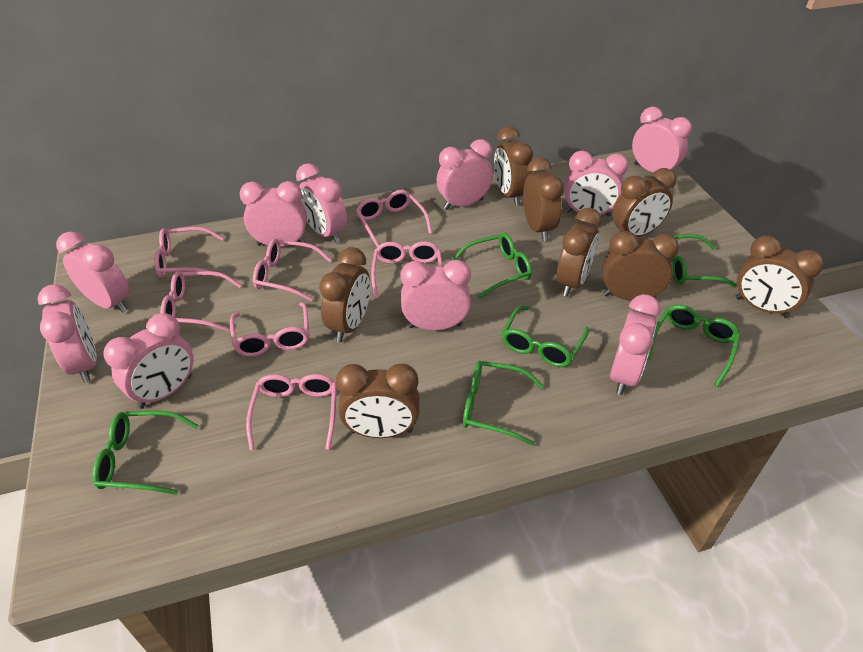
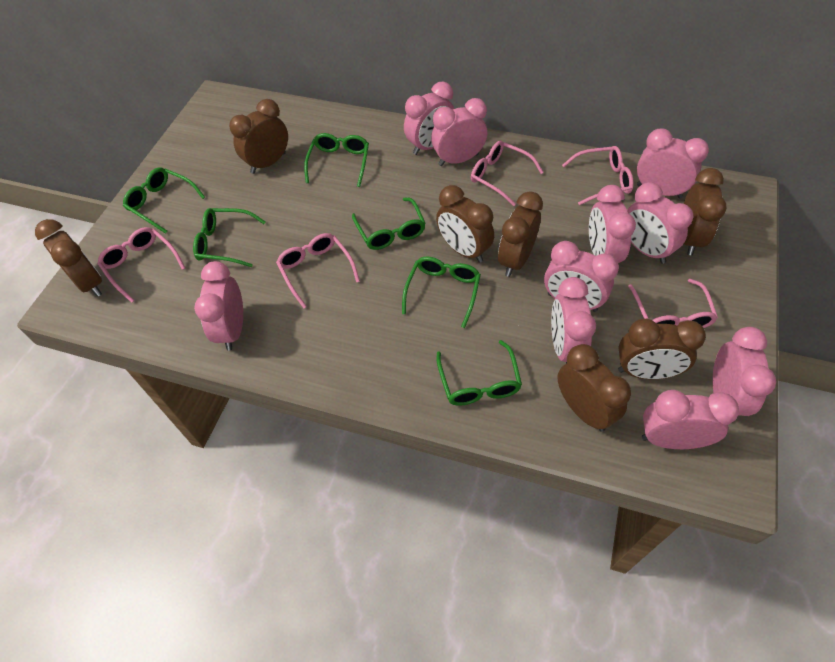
brown clock: [319,247,370,342] [336,364,419,438] [494,126,533,206] [523,157,564,241] [557,208,602,297] [603,231,679,301] [612,168,676,237] [736,235,824,318] = 8 -> [35,219,102,297] [229,99,288,174] [436,185,494,263] [498,191,543,277] [557,344,631,432] [618,319,706,379] [684,168,727,256] = 7
pink glasses: [154,227,224,278] [160,271,241,331] [230,302,309,357] [246,374,337,450] [253,239,332,301] [356,190,432,247] [371,241,443,299] = 7 -> [97,227,185,303] [276,233,360,308] [471,141,544,206] [562,146,634,205] [628,279,718,328] = 5

